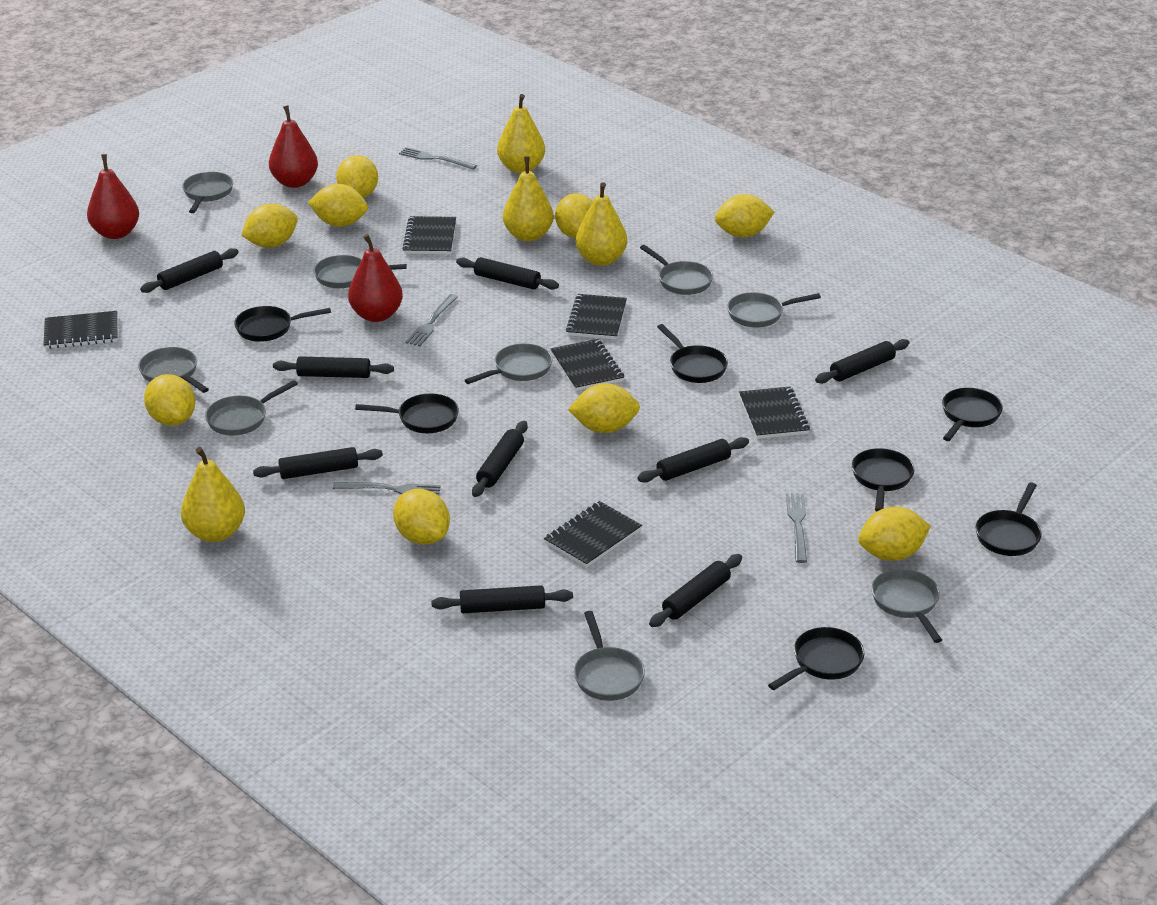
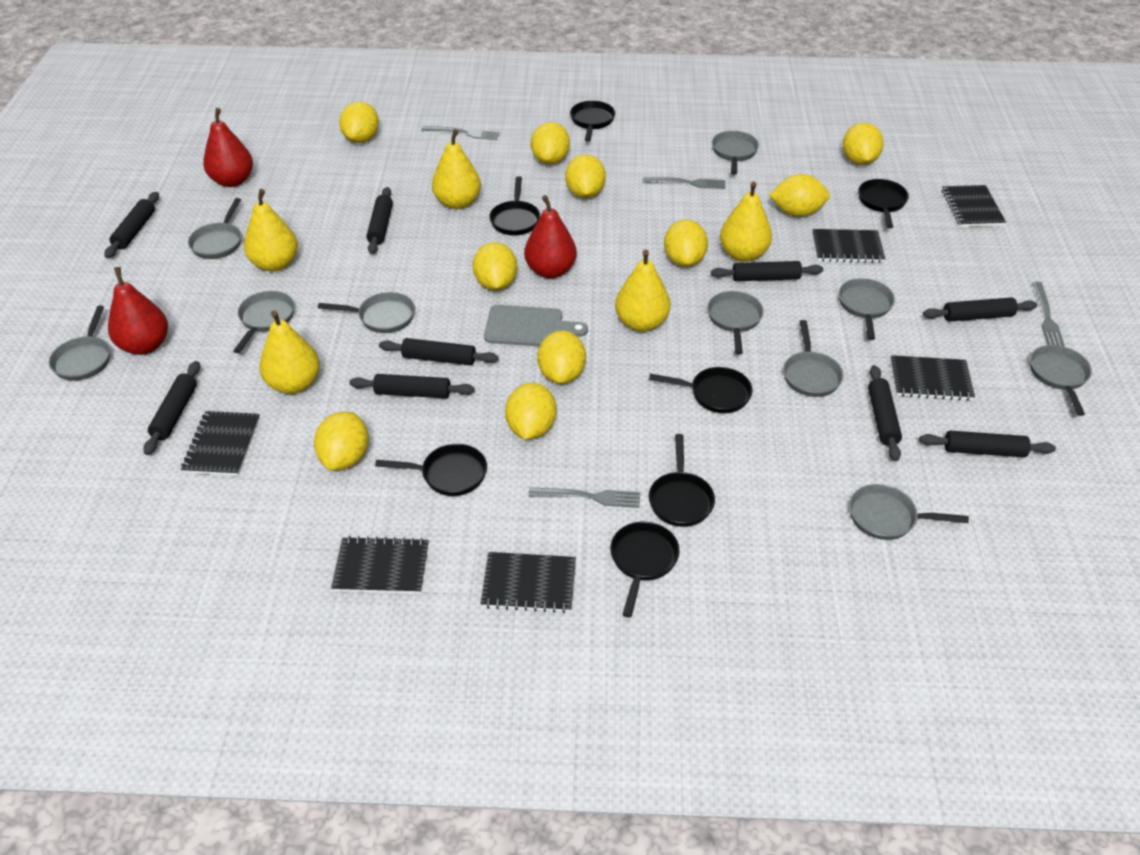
grey cutting board: none = 0 -> [484,305,588,347] = 1
grey pan: [138,347,209,393] [182,172,233,213] [205,380,298,436] [314,255,407,288] [465,344,552,384] [574,611,645,701] [640,245,713,295] [727,292,821,327] [871,569,942,643] = 9 -> [49,305,110,381] [188,198,241,259] [233,291,295,353] [318,292,415,333] [707,291,764,355] [712,131,759,175] [783,320,844,397] [839,278,895,340] [849,484,969,540] [1030,345,1092,416] = 10
yellow lemon: [144,374,196,426] [241,204,298,248] [308,184,368,227] [336,155,378,198] [393,489,450,544] [555,193,593,238] [568,383,640,433] [715,194,775,237] [858,507,931,561] = 9 -> [314,412,369,470] [339,101,379,143] [473,242,517,291] [505,383,557,439] [531,122,570,165] [537,330,586,384] [565,154,606,198] [664,219,708,267] [769,174,830,217] [843,122,884,165] = 10
yellow pear: [181,447,245,542] [497,94,545,173] [503,156,554,241] [575,182,627,266] = 4 -> [244,189,298,272] [259,310,320,394] [432,129,481,209] [615,250,671,332] [720,182,772,262] = 5

